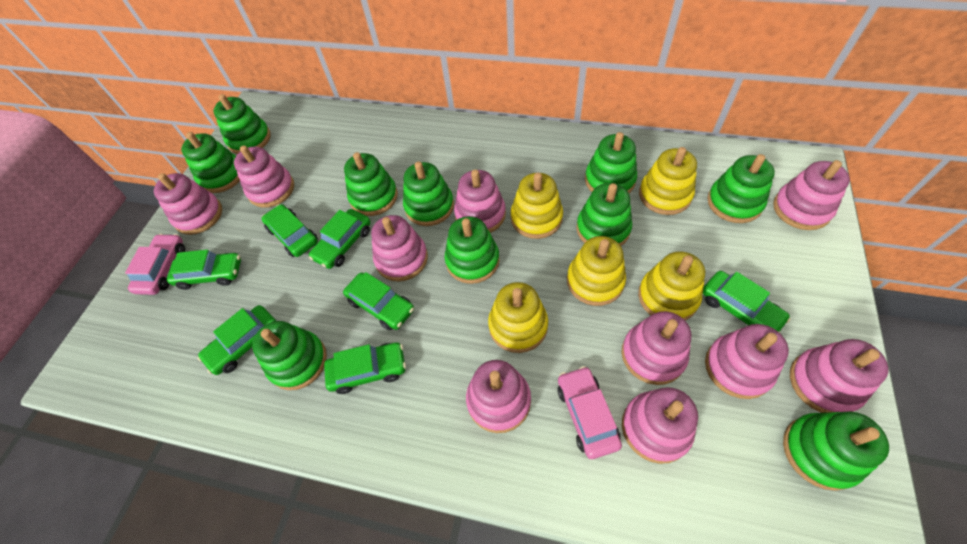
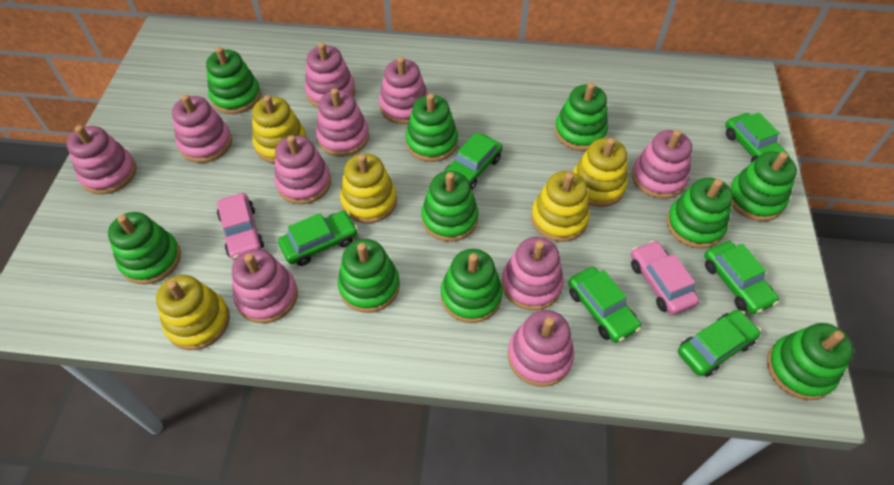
green car: [167,250,241,290] [197,305,276,375] [261,204,318,257] [309,209,371,269] [324,342,406,394] [343,272,414,330] [703,271,791,333] = 7 -> [278,211,358,266] [444,133,502,190] [568,267,641,343] [678,310,760,377] [704,241,779,314] [725,112,790,163] = 6

